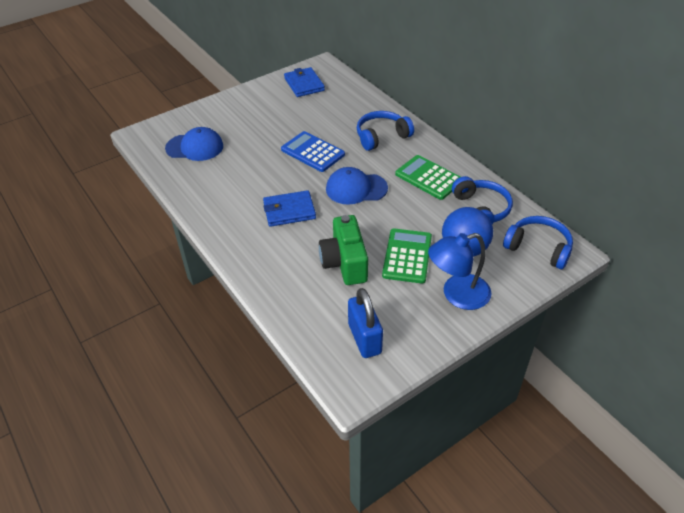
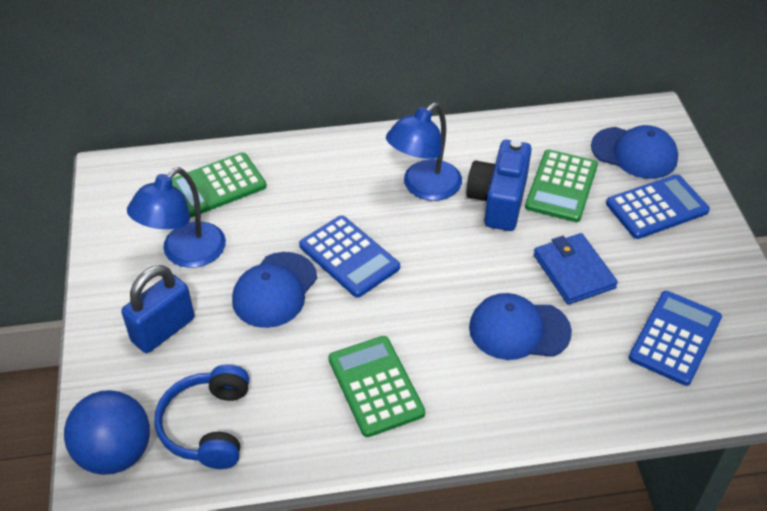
blue calculator: [281,131,345,172] = 1 -> [299,215,400,298] [606,174,710,239] [629,291,722,386] = 3
blue camera: none = 0 -> [467,140,532,231] = 1
blue cap: [165,127,223,161] [326,167,388,205] = 2 -> [232,252,317,328] [469,293,572,360] [591,125,678,179] = 3
blue headphones: [357,111,414,151] [452,176,513,224] [503,216,573,269] = 3 -> [154,364,249,469] = 1
blue lamp: [428,233,492,310] = 1 -> [127,167,226,268] [386,103,462,201] = 2
blue wallet: [263,190,316,227] [284,67,325,97] = 2 -> [534,233,618,305] = 1
green calculator: [382,228,432,284] [395,155,460,200] = 2 -> [172,152,266,218] [328,336,425,437] [525,149,598,222] = 3
green camera: [319,215,368,285] = 1 -> none = 0

